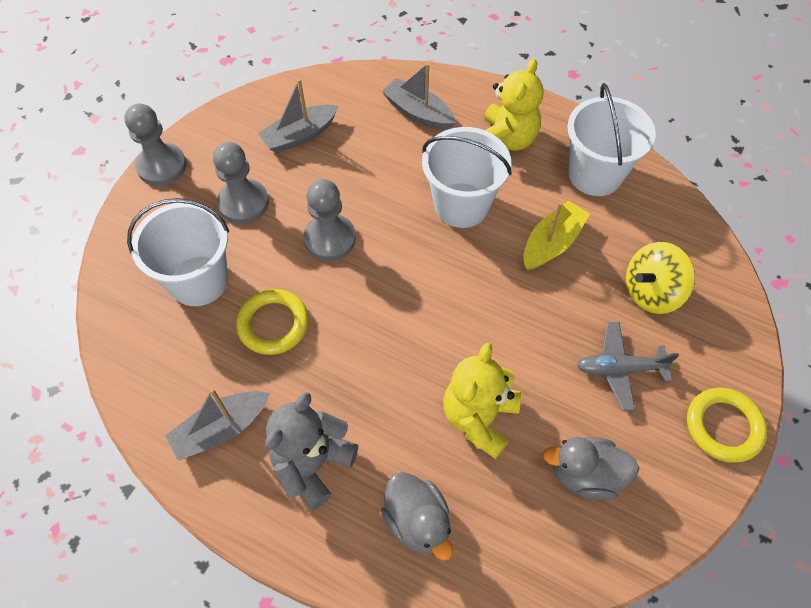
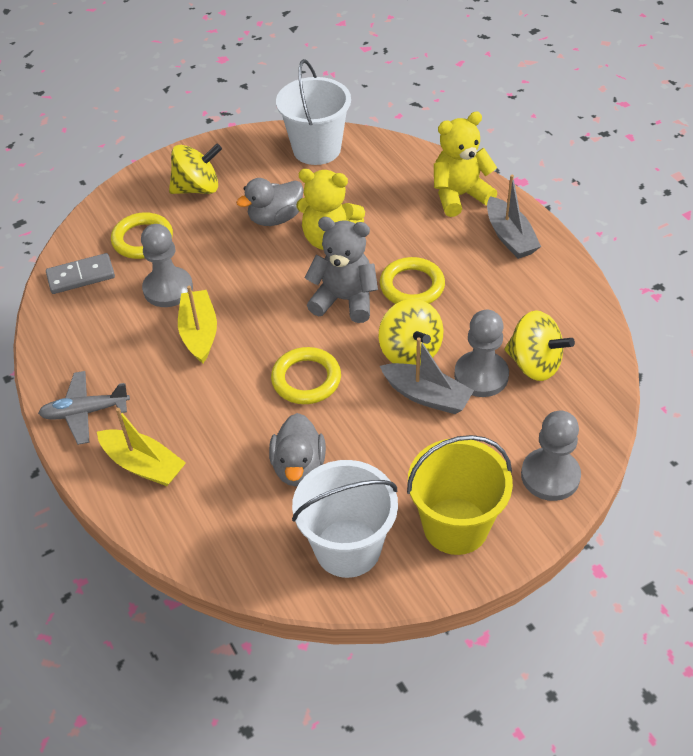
grey boat: [165,388,270,461] [258,78,338,153] [382,63,456,130] = 3 -> [380,337,474,414] [487,175,541,259] = 2
grey domino: none = 0 -> [46,253,115,294] = 1
white bucket: [127,198,229,306] [422,127,512,228] [567,83,656,196] = 3 -> [276,59,351,165] [292,460,398,578] = 2
yellow boat: [523,201,590,270] = 1 -> [97,408,186,486] [178,286,217,364] = 2
yellow bucket: none = 0 -> [407,435,513,555] = 1
yellow ring: [236,289,309,355] [687,388,767,463] = 2 -> [111,212,173,259] [271,347,341,404] [379,257,445,304] = 3
yellow spinning top: [626,242,695,314] = 1 -> [169,144,222,194] [379,299,444,366] [504,311,575,381] = 3

